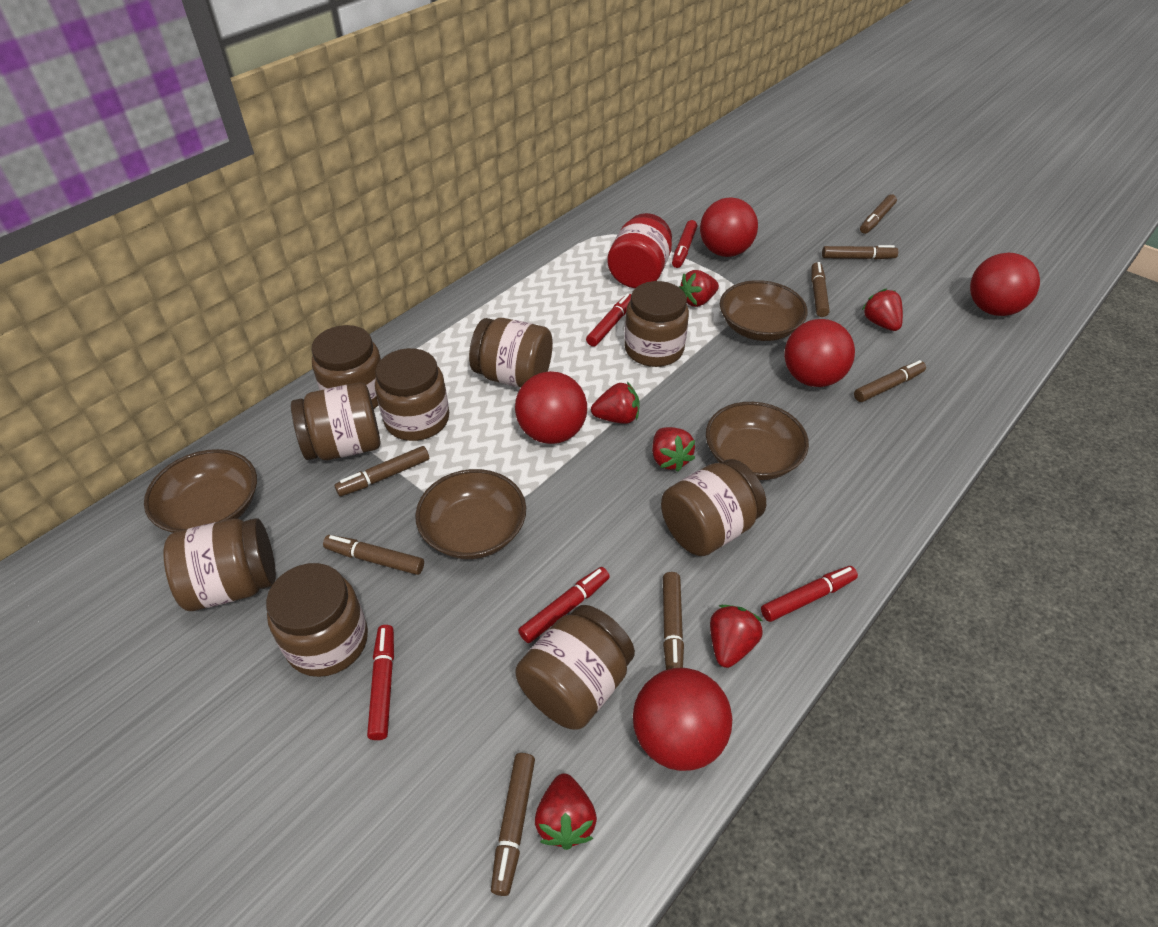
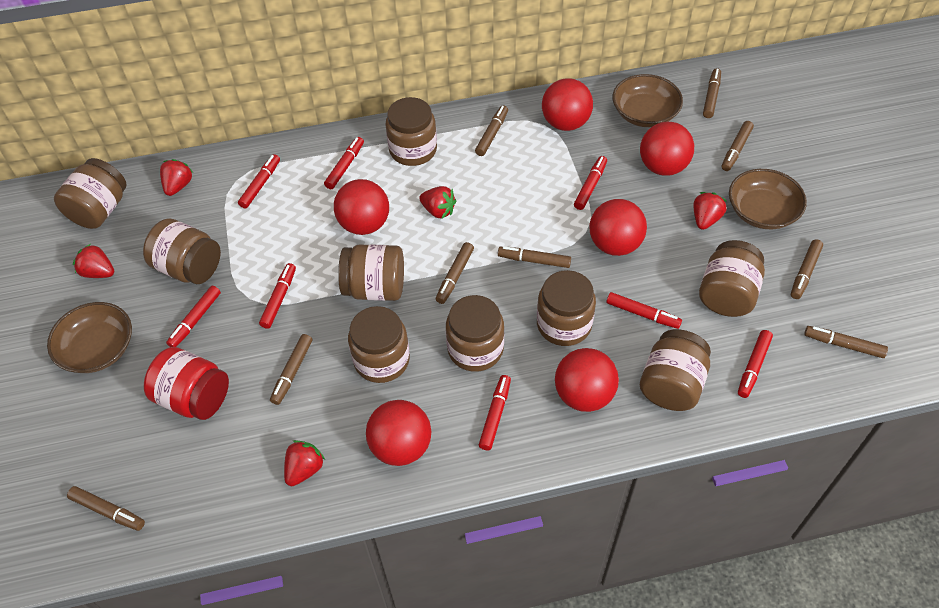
brown bowl: [144,449,257,533] [415,469,526,559] [706,402,809,480] [720,280,808,341] = 4 -> [47,302,132,373] [613,74,683,127] [729,169,807,229] = 3
brown marker: [323,535,424,575] [335,446,429,496] [491,753,535,896] [663,572,684,670] [811,262,830,317] [822,245,898,259] [854,360,926,402] [860,194,897,234] = 8 -> [67,486,145,531] [270,334,312,405] [436,242,474,304] [475,105,508,156] [498,246,571,268] [703,68,721,118] [722,121,754,171] [791,239,823,299] [804,326,888,358] = 9
red ball: [515,371,587,444] [633,668,732,771] [700,197,758,257] [784,319,855,387] [970,253,1040,316] = 5 -> [334,179,389,235] [366,400,432,466] [542,79,593,131] [555,348,619,412] [589,199,647,256] [640,122,694,176] = 6
red marker: [367,625,394,740] [518,567,610,643] [586,293,631,347] [672,220,697,268] [761,566,858,622] = 5 -> [166,286,221,347] [238,154,280,209] [259,263,296,329] [324,137,364,189] [479,375,511,451] [574,156,607,210] [606,292,682,329] [738,330,773,398] = 8
red strawberry: [535,773,597,850] [591,382,639,424] [652,427,695,472] [679,270,719,307] [710,605,763,668] [862,289,903,331] = 6 -> [73,244,114,278] [160,159,193,196] [284,440,325,486] [419,186,456,218] [693,192,726,230] = 5

